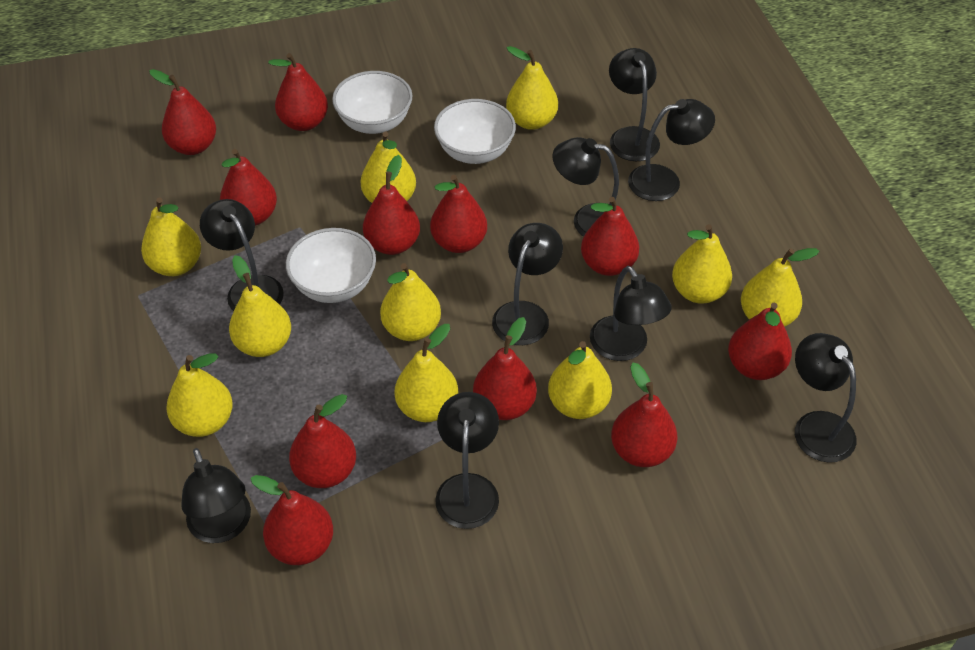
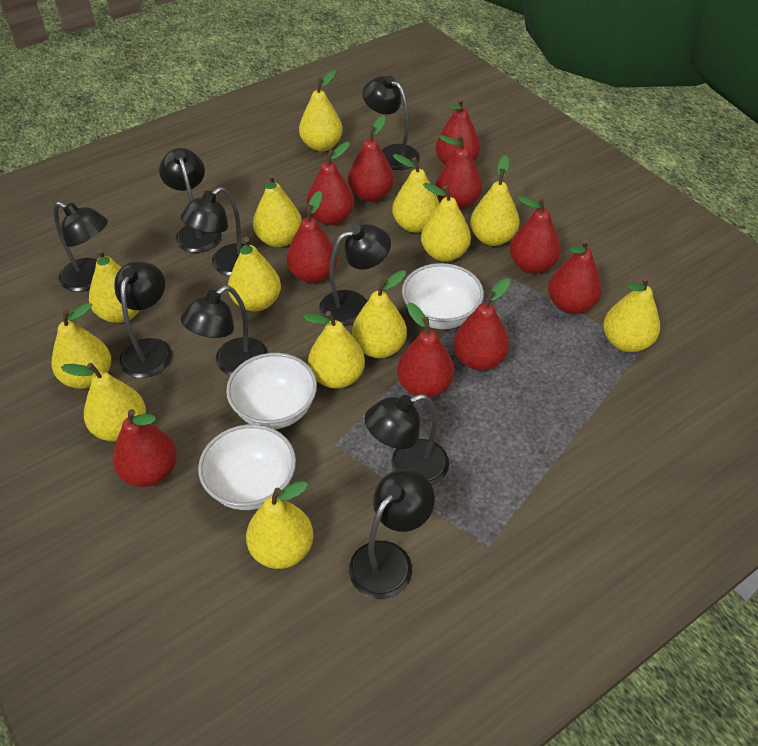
red pear: [149,69,216,155] [220,149,277,226] [251,475,333,565] [268,53,328,131] [289,394,356,488] [363,155,420,255] [430,175,487,253] [473,317,537,420] [581,197,639,276] [611,363,677,467] [728,303,792,380] = 11 -> [112,409,177,487] [286,191,337,283] [307,142,354,225] [348,115,394,202] [397,303,455,398] [436,98,480,165] [436,135,483,209] [453,278,510,371] [510,196,561,274] [548,239,602,314] = 10
yellow pear: [141,197,201,276] [166,353,233,437] [229,255,291,357] [361,132,416,203] [380,263,441,341] [395,324,458,422] [506,46,558,130] [548,341,612,419] [672,224,732,304] [741,248,819,327] = 10 -> [52,303,111,389] [61,363,146,442] [89,248,140,323] [228,237,281,311] [246,481,313,569] [253,174,302,247] [299,70,343,151] [303,311,365,389] [352,270,407,358] [392,154,440,233] [421,183,471,262] [470,155,520,246] [603,276,660,352] = 13

